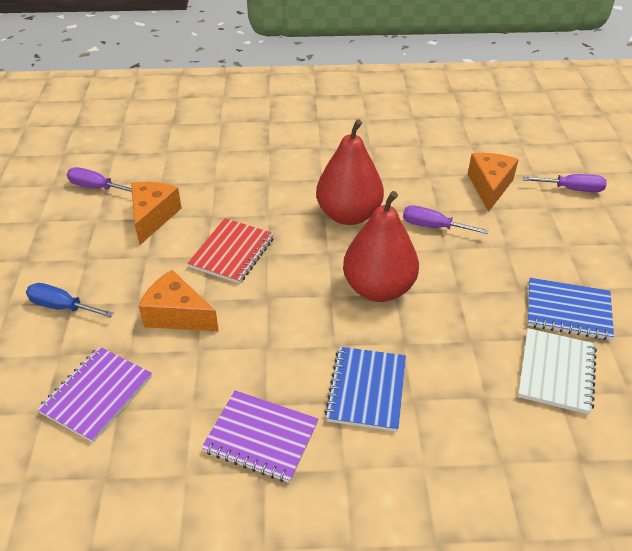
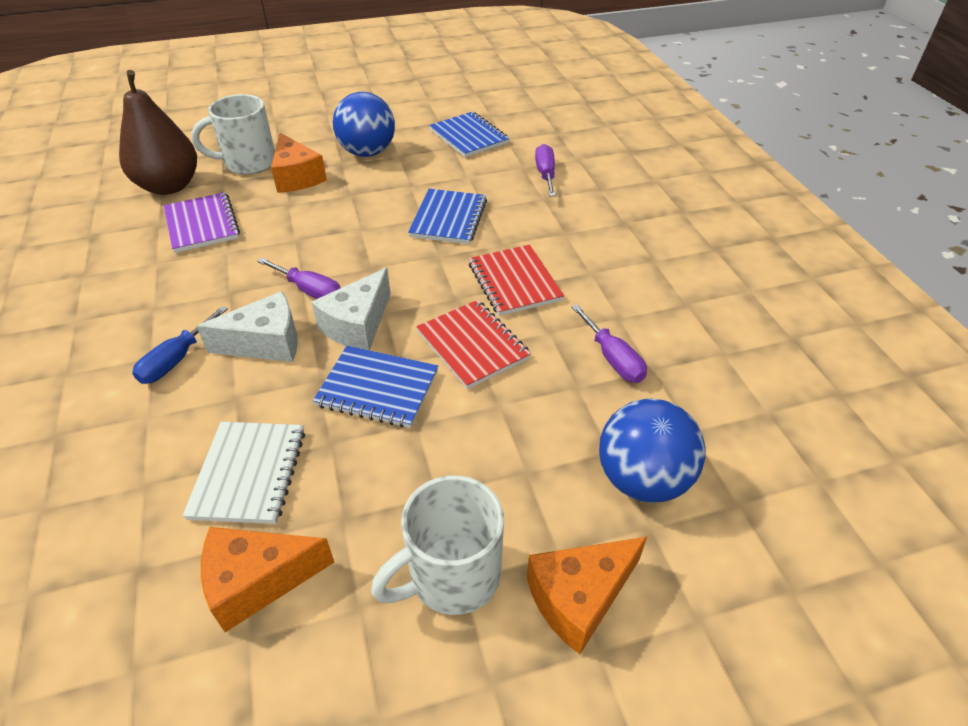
blue ball: none = 0 -> [333,92,395,157] [599,398,706,503] = 2
blue notebook: [324,347,406,432] [527,278,614,340] = 2 -> [313,346,438,428] [408,189,487,244] [429,112,509,158] = 3
brown pear: none = 0 -> [119,70,197,195] = 1
purple notebook: [37,347,152,442] [202,390,318,483] = 2 -> [164,192,240,253] = 1
red notebook: [187,218,274,284] = 1 -> [416,300,531,389] [469,245,564,316] = 2
red pear: [316,119,384,225] [343,191,419,302] = 2 -> none = 0
white cheese: none = 0 -> [196,291,298,362] [312,268,391,350] = 2
white mug: none = 0 -> [191,94,275,175] [371,475,504,615] = 2

